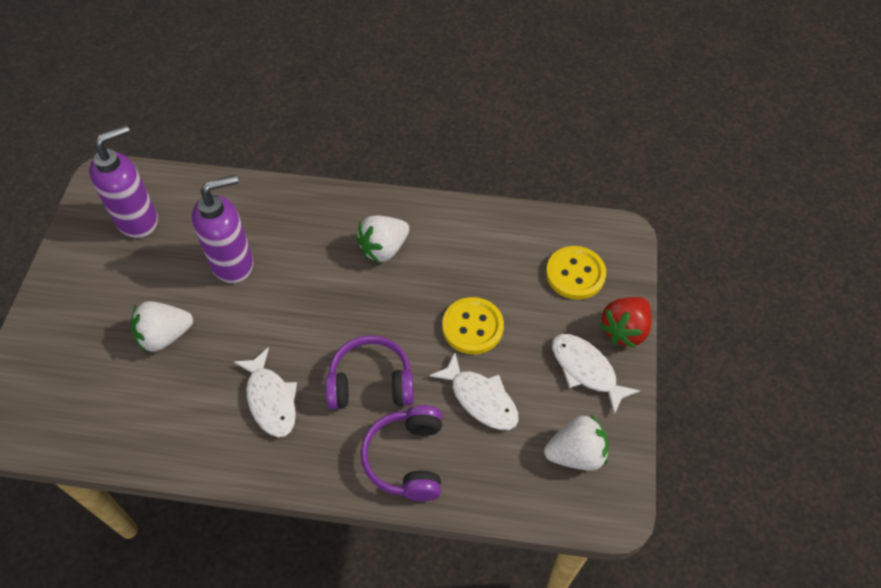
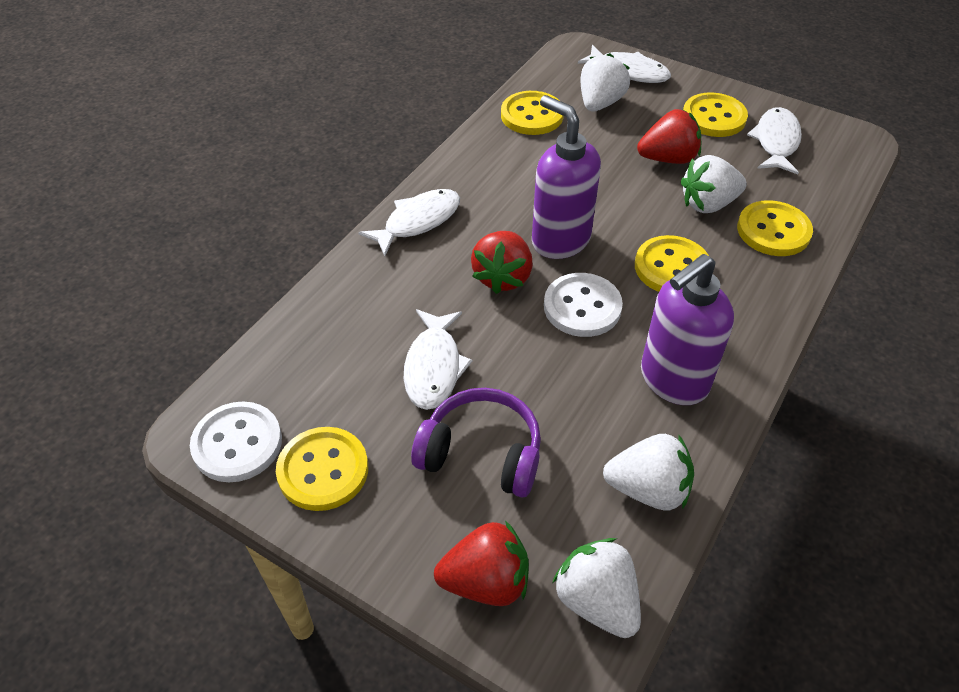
purple headphones: [325,335,414,409] [361,405,442,501] = 2 -> [411,388,541,498] = 1
red strawberry: [599,297,652,348] = 1 -> [434,521,529,606] [471,231,533,294] [637,109,701,164] = 3
white button: none = 0 -> [190,402,282,482] [544,273,623,337] = 2
white fish: [234,347,297,437] [429,353,519,430] [552,334,640,415] = 3 -> [358,189,460,256] [404,309,472,410] [578,45,671,83] [747,107,802,174] = 4
white strawberry: [131,301,193,353] [356,216,409,263] [544,415,609,471] = 3 -> [552,538,641,638] [581,53,630,112] [603,434,694,510] [681,155,747,213] = 4
yellow button: [442,297,504,354] [546,246,606,300] = 2 -> [276,427,368,511] [501,91,564,135] [635,235,709,292] [683,92,748,137] [737,200,813,256] = 5

